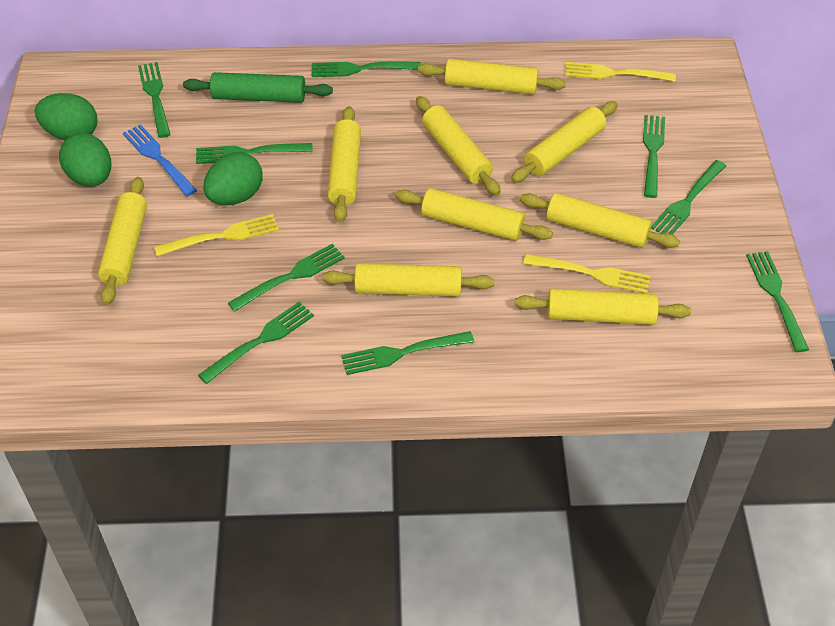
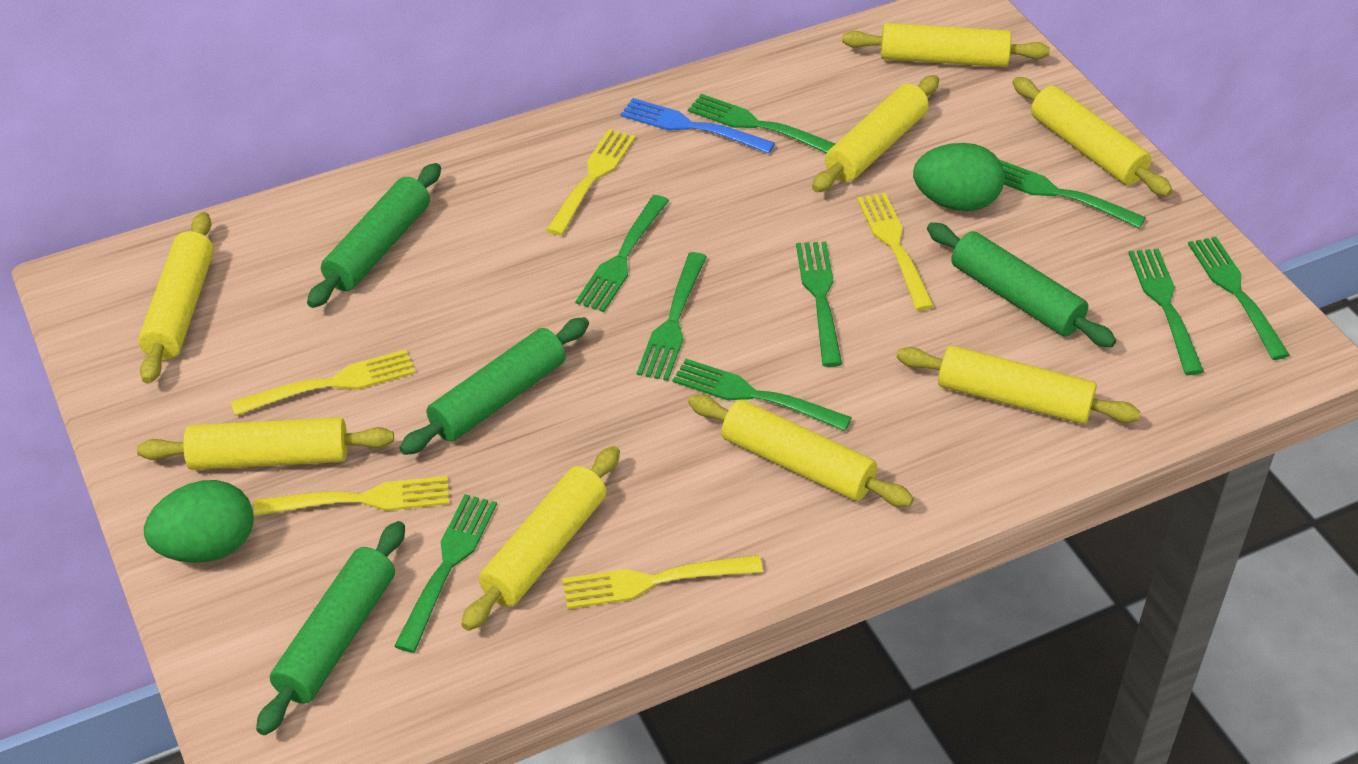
green egg: [35,93,98,140] [59,133,111,186] [203,152,263,205] = 3 -> [144,480,254,563] [913,143,1004,211] = 2
green rolling pin: [183,72,333,103] = 1 -> [256,521,405,735] [307,163,441,308] [399,317,589,455] [927,223,1116,348] = 4
yellow fork: [154,214,279,256] [523,254,650,294] [565,62,676,82] = 3 -> [231,350,415,416] [254,476,449,516] [546,129,635,235] [562,555,763,609] [857,193,934,311] = 5
yellow rolling pin: [98,177,147,305] [322,263,494,297] [328,106,361,222] [395,188,553,241] [416,96,501,196] [418,59,566,95] [511,101,618,183] [515,289,691,325] [520,193,680,248] = 9 -> [137,417,394,470] [138,212,214,384] [461,446,620,631] [688,395,914,507] [812,75,939,192] [842,23,1050,67] [897,345,1141,424] [1012,77,1173,196] = 8

